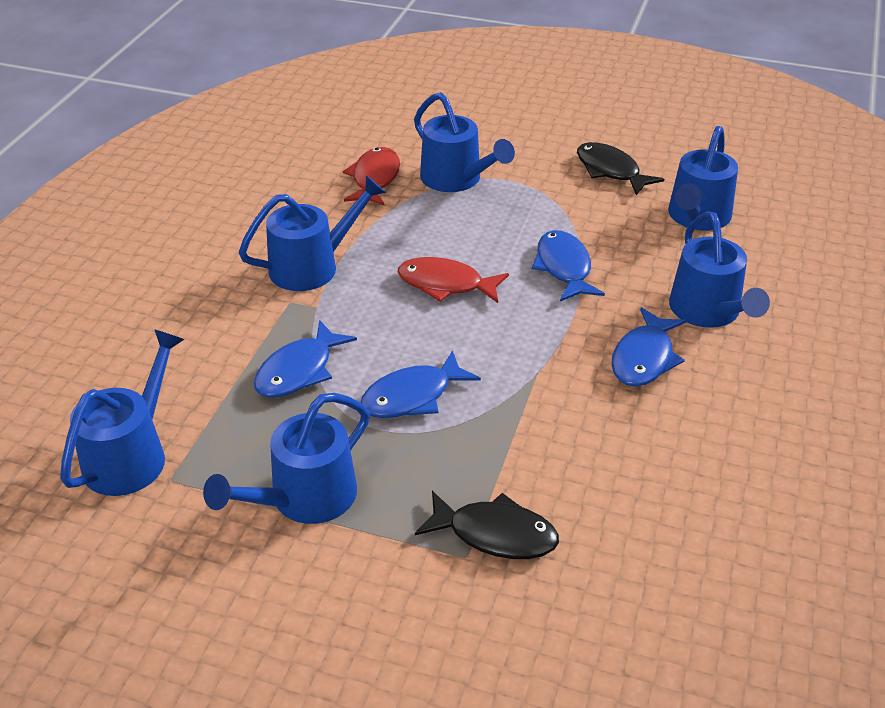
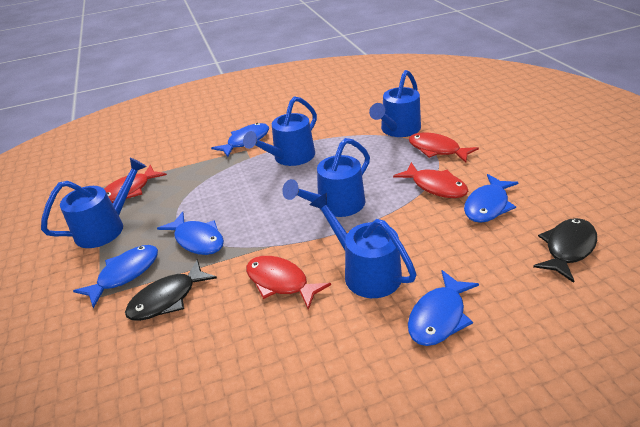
blue fish: [254,320,357,398] [361,350,481,418] [532,230,605,301] [612,307,686,386] = 4 -> [73,245,158,308] [157,212,224,255] [211,123,269,157] [408,270,479,346] [464,174,519,223] = 5
blue watering can: [60,329,185,496] [203,393,370,524] [239,175,386,291] [414,92,515,192] [668,126,738,231] [669,212,770,328] = 6 -> [41,158,147,248] [243,96,317,166] [282,138,370,217] [310,193,417,298] [369,70,421,137] = 5
red fish: [343,147,400,206] [398,257,509,303] = 2 -> [104,165,167,203] [246,256,331,310] [393,162,468,198] [409,132,479,163] = 4

